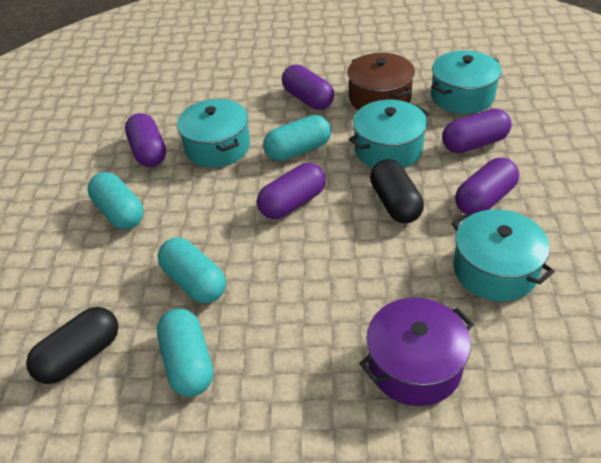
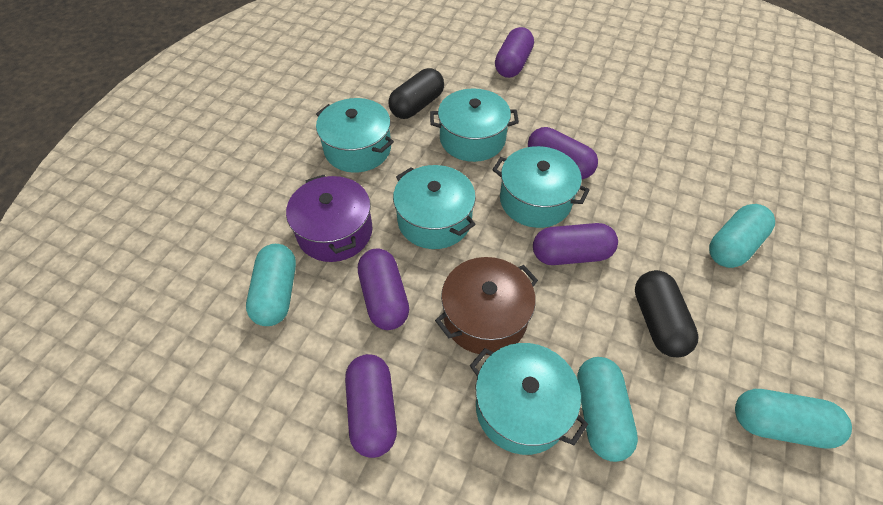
turquoise pot: [177,99,250,168] [349,100,429,168] [431,50,501,114] [451,209,555,302] = 4 -> [316,98,394,173] [393,165,476,249] [430,88,519,162] [470,343,588,455] [492,146,589,228] = 5

